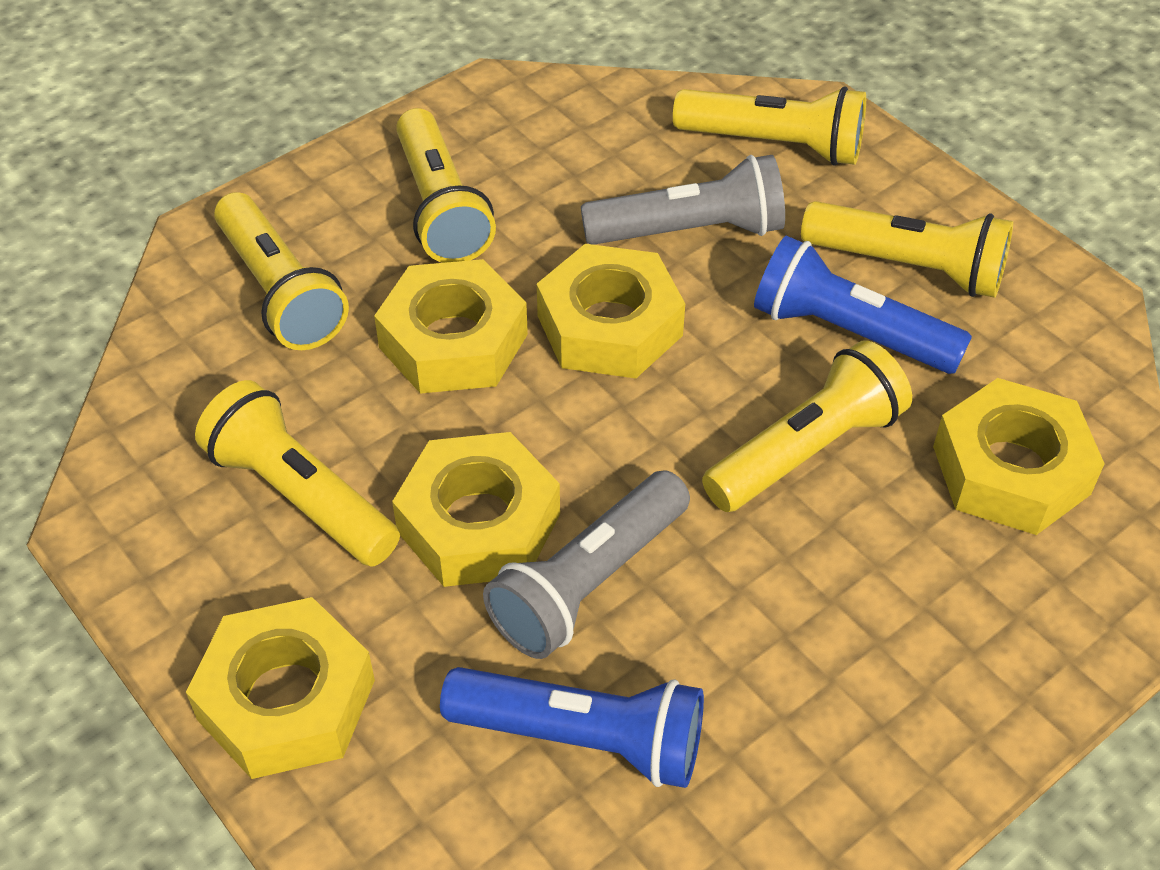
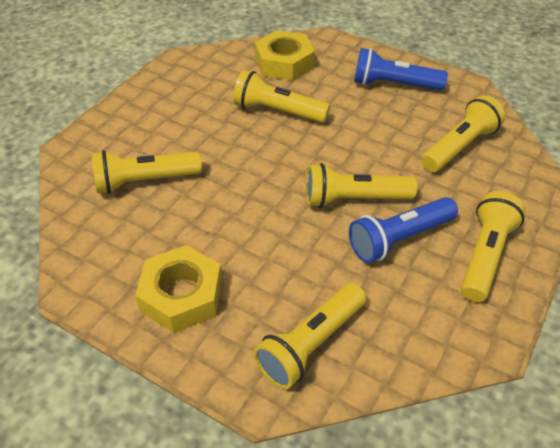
grey flashlight: [483,470,690,659] [581,155,785,245] = 2 -> none = 0
yellow nut: [186,597,375,779] [374,259,528,394] [392,432,560,587] [537,244,685,378] [933,378,1105,535] = 5 -> [135,245,222,333] [255,30,315,81] = 2

